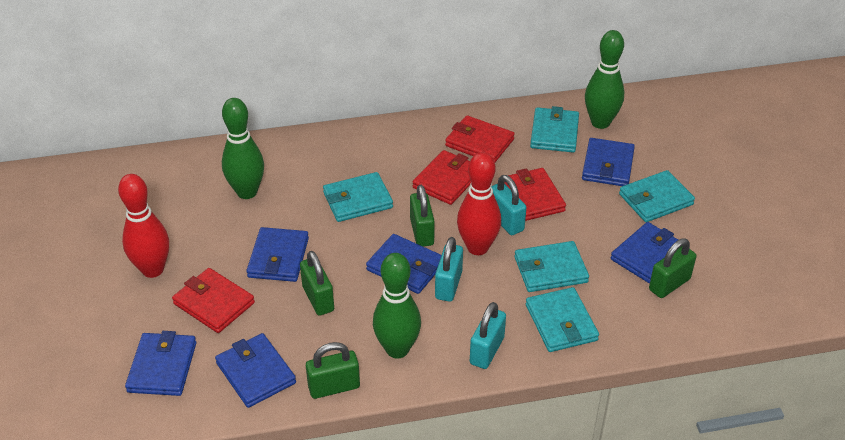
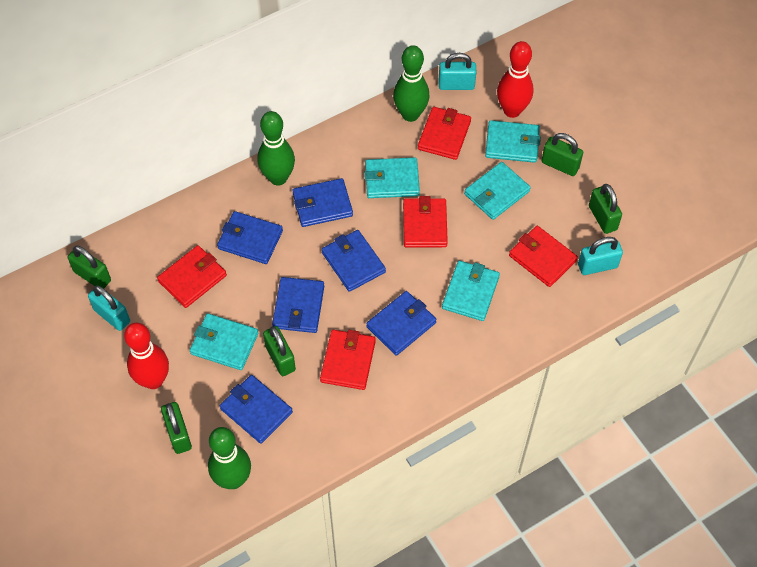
green padlock: [300,251,334,316] [306,342,360,399] [410,185,435,247] [649,239,696,298] = 4 -> [68,246,111,288] [161,402,192,454] [263,326,296,376] [542,133,583,176] [589,184,622,234] = 5
red wallet: [172,268,255,333] [413,150,471,205] [445,115,515,163] [504,168,566,221] = 4 -> [157,245,227,308] [320,330,376,390] [403,196,448,247] [418,107,471,160] [509,226,578,287] = 5

